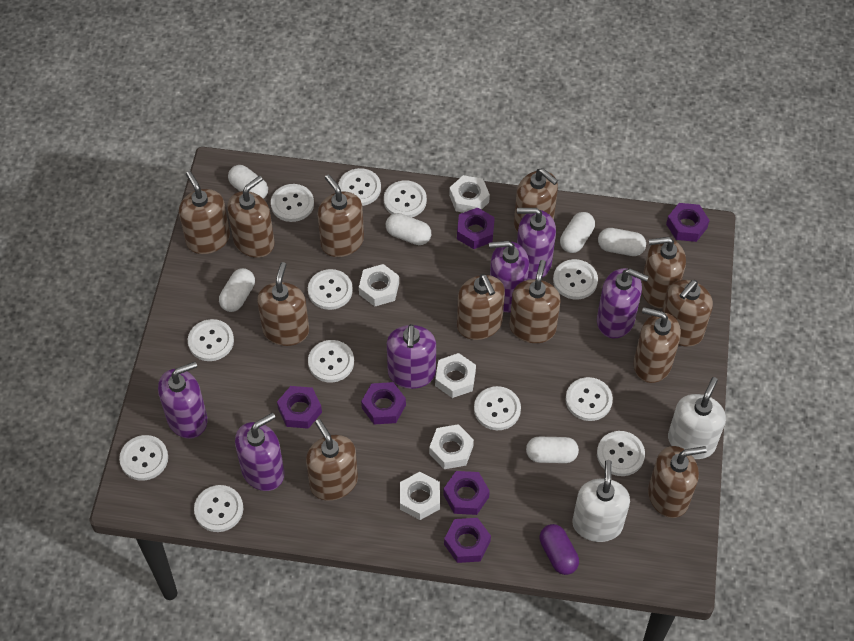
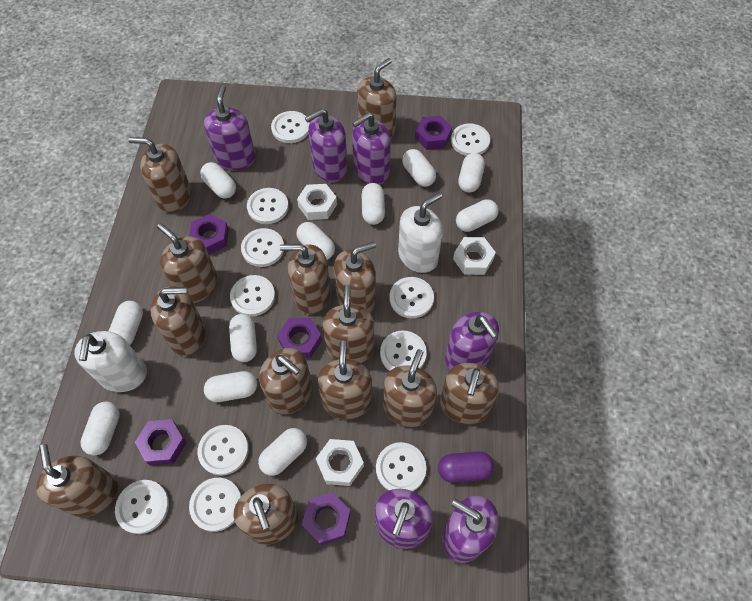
brown soap dispenser: [179,171,230,254] [227,176,275,258] [257,262,309,346] [306,419,358,501] [318,174,364,257] [457,274,505,340] [509,260,561,343] [514,168,558,232] [633,307,681,383] [641,237,686,309] [648,446,707,518] [662,280,713,347] = 12 -> [36,444,118,517] [129,137,191,213] [150,286,206,356] [157,223,218,303] [234,484,299,545] [259,348,312,415] [280,244,331,314] [317,341,372,420] [322,284,374,363] [334,242,376,313] [357,58,396,138] [383,349,437,427] [440,363,499,424] = 13
purple nut: [277,386,322,429] [361,382,406,425] [443,471,490,515] [444,518,491,563] [457,207,495,249] [666,203,710,242] = 6 -> [135,419,187,466] [189,214,229,254] [277,318,322,358] [302,492,351,545] [415,116,452,150] = 5
white button: [119,435,168,481] [188,319,234,361] [194,485,243,532] [271,184,314,222] [308,269,353,310] [308,340,354,382] [338,168,381,206] [384,180,427,217] [474,386,521,430] [553,259,598,299] [566,377,613,421] [597,431,645,476] = 12 -> [115,480,169,534] [189,478,241,532] [197,425,249,476] [230,275,275,317] [241,228,284,267] [247,188,289,224] [271,111,309,143] [376,442,426,491] [380,331,427,371] [389,277,434,318] [451,123,490,156] = 11
white capsule: [219,268,255,312] [228,165,268,199] [386,213,431,245] [526,437,579,463] [560,212,595,253] [598,228,646,256] = 6 -> [80,402,120,456] [109,301,143,345] [200,162,236,198] [204,371,257,402] [229,314,257,362] [258,428,307,476] [296,222,335,260] [362,183,385,225] [402,149,436,187] [456,199,499,232] [458,153,485,193] = 11
white nut: [359,264,399,306] [400,472,440,520] [429,424,474,469] [435,353,476,398] [449,175,490,213] = 5 -> [297,184,337,220] [316,439,364,486] [453,237,496,275] = 3

